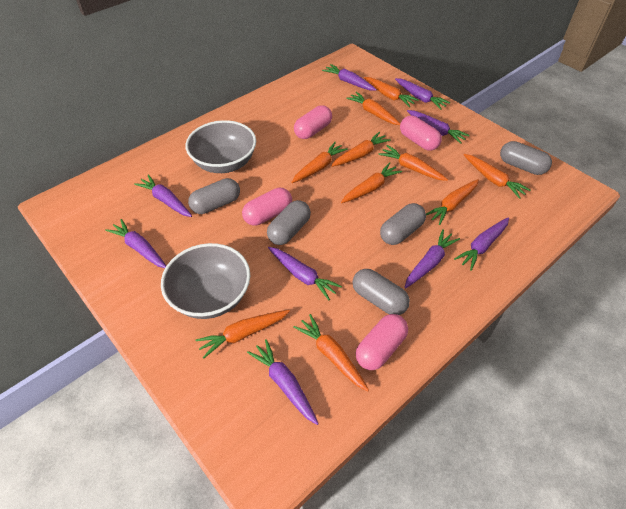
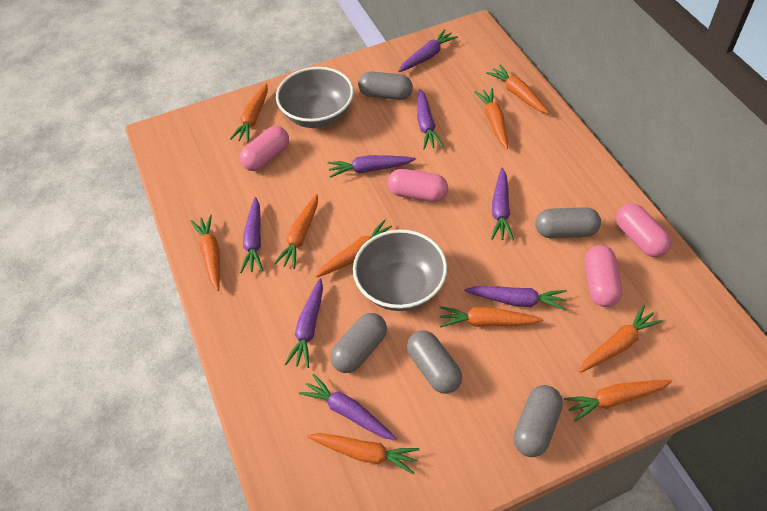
purple carrot: [105,219,166,268] [134,175,192,217] [247,339,319,425] [268,247,342,300] [322,64,377,91] [395,78,450,110] [405,229,460,288] [407,110,469,144] [454,217,509,271] = 9 -> [240,197,263,273] [285,278,323,368] [299,374,397,440] [328,155,416,178] [398,29,458,72] [417,89,443,150] [465,286,567,311] [491,168,514,241] = 8

